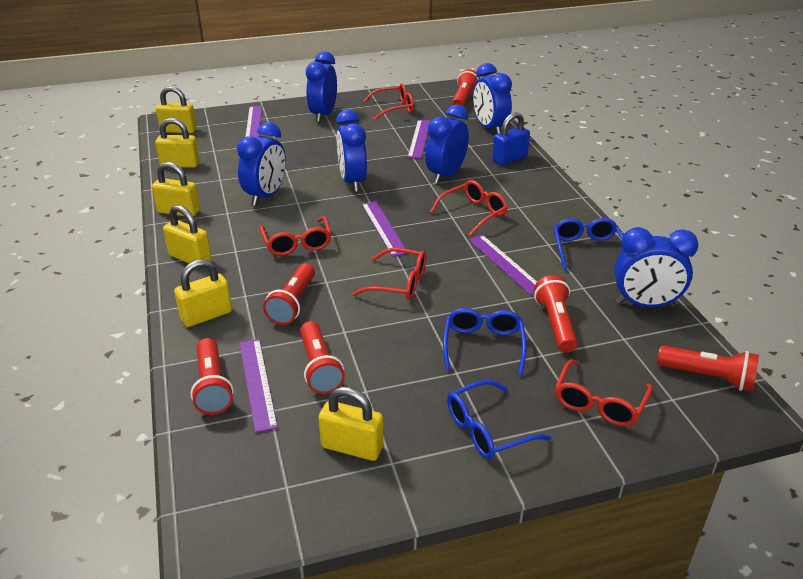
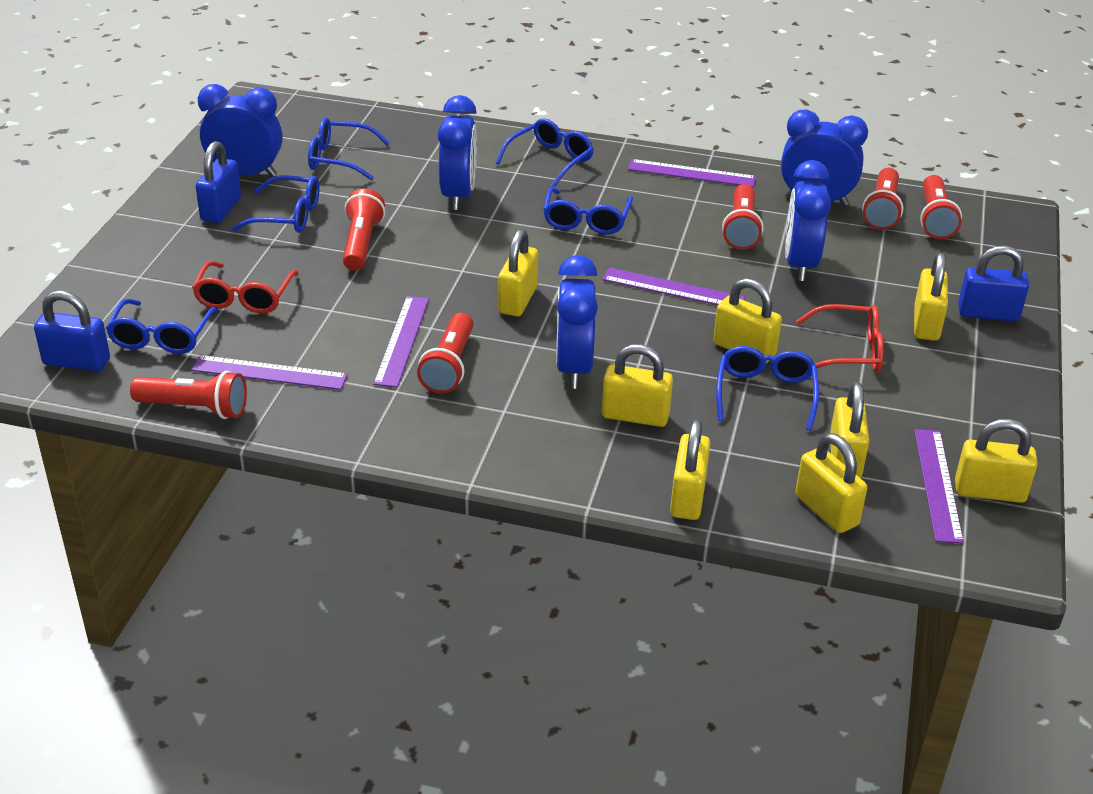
blue clock: [237,122,286,206] [306,51,337,122] [336,110,367,192] [425,104,469,184] [473,63,512,134] [614,227,698,307] = 6 -> [198,84,282,177] [438,95,477,210] [556,255,598,389] [781,110,868,206] [785,160,831,281] = 5
blue glasses: [443,308,527,376] [447,380,552,459] [554,218,623,270] = 3 -> [106,299,219,354] [232,175,320,233] [308,117,390,180] [496,118,594,187] [543,187,633,234] [716,346,819,430] = 6
blue padlock: [492,112,530,165] = 1 -> [34,291,110,371] [196,141,241,223] [958,245,1029,322] = 3
red glasses: [260,216,331,256] [352,248,426,300] [363,83,414,120] [430,180,508,237] [555,359,653,426] = 5 -> [192,261,299,314] [796,304,884,372] = 2
yellow padlock: [152,162,200,216] [155,118,199,168] [156,86,197,133] [163,205,212,263] [174,259,232,327] [318,387,384,461] = 6 -> [498,229,538,316] [602,344,673,427] [670,419,710,520] [713,278,782,363] [795,433,867,533] [830,382,869,478] [914,253,948,341] [955,419,1038,503] = 8

